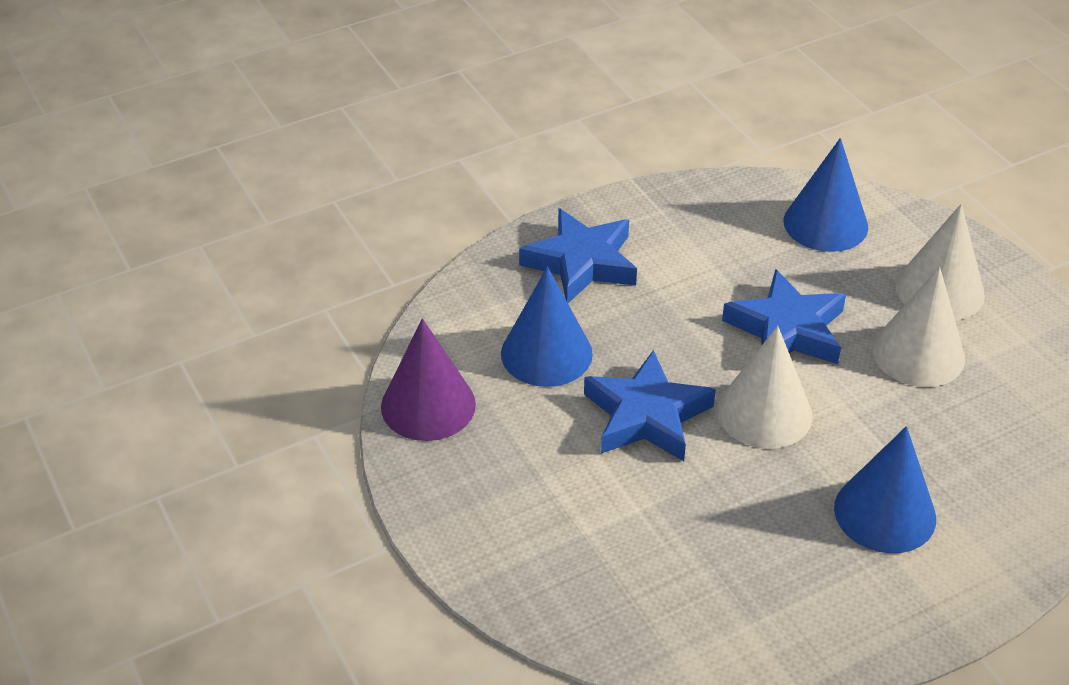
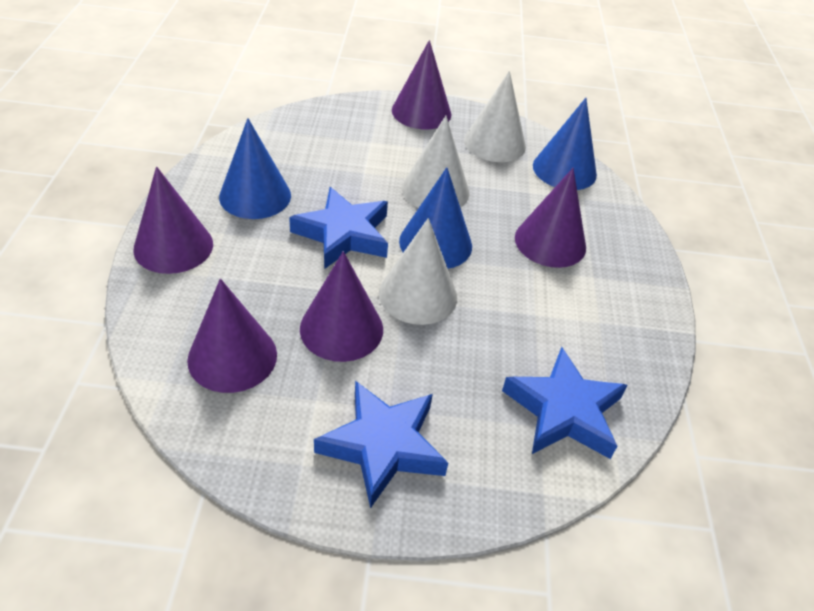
purple cone: [381,318,476,441] = 1 -> [133,166,213,274] [187,278,277,393] [300,251,383,362] [392,40,451,129] [515,168,586,268] = 5

